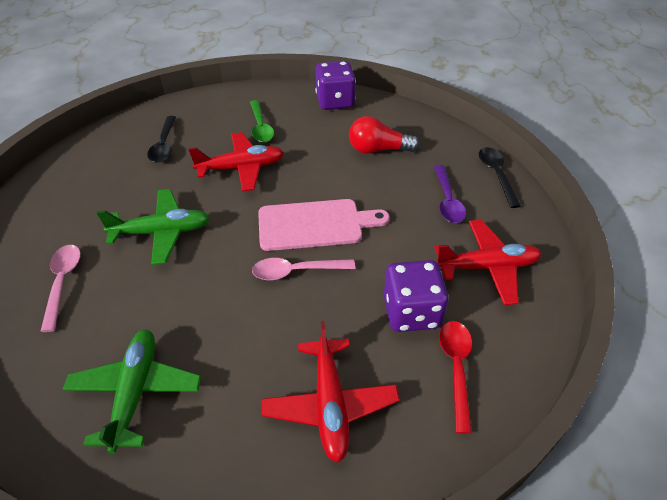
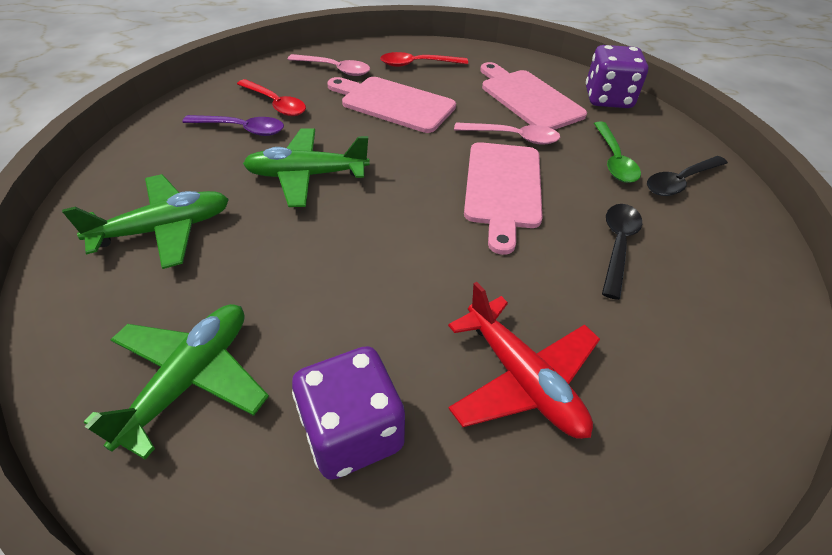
green plane: [62,330,201,454] [97,189,210,265] = 2 -> [62,174,229,269] [84,304,269,460] [243,128,370,207] = 3
pink cutting board: [258,199,390,251] = 1 -> [327,77,456,133] [464,142,543,255] [480,62,587,130] = 3
red light bulb: [349,116,419,154] = 1 -> none = 0
red plane: [189,132,284,192] [261,321,400,463] [434,220,542,305] = 3 -> [448,282,600,439] = 1
red spoon: [439,321,472,434] = 1 -> [237,79,306,116] [380,52,468,67] = 2

